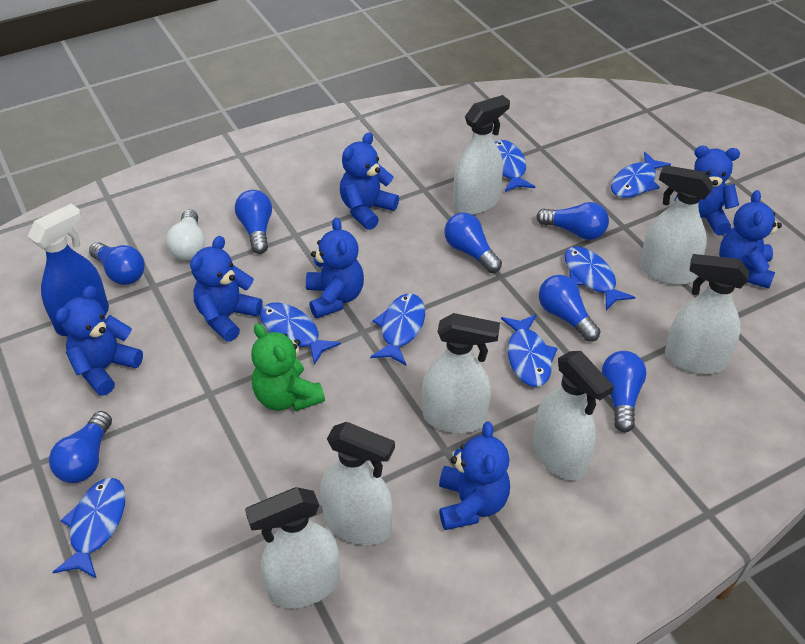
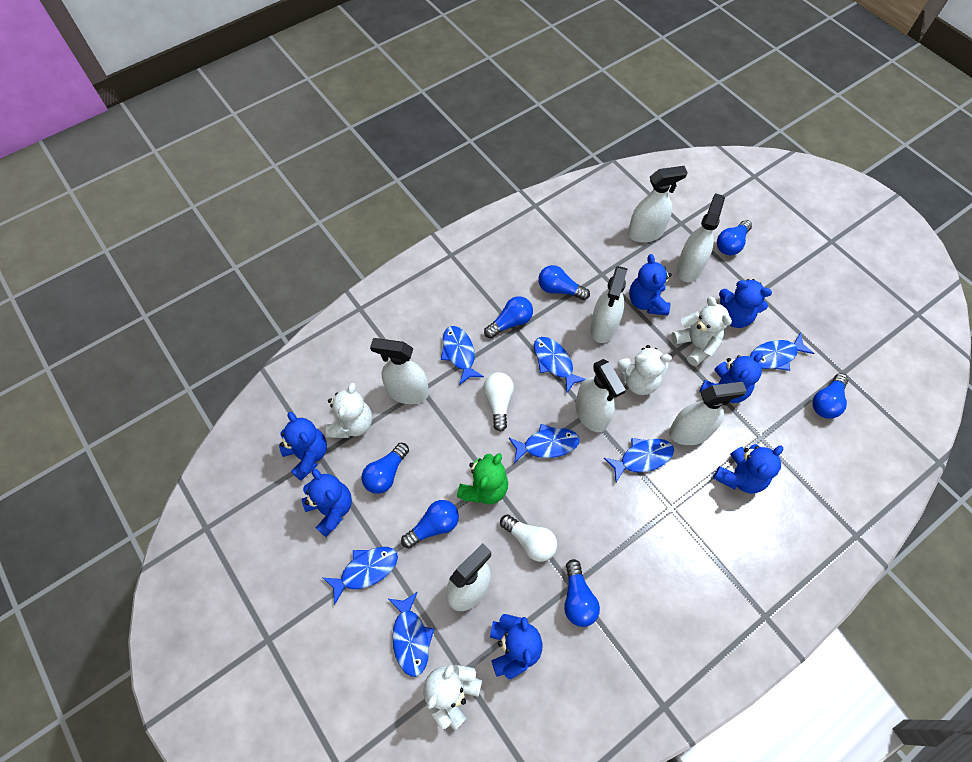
blue spray bottle: [28,204,109,336] = 1 -> none = 0
white light bulb: [166,210,205,260] = 1 -> [484,372,514,432] [500,514,557,562] = 2
white teddy bear: none = 0 -> [326,383,372,438] [423,665,483,731] [617,345,672,395] [671,297,732,366] = 4

